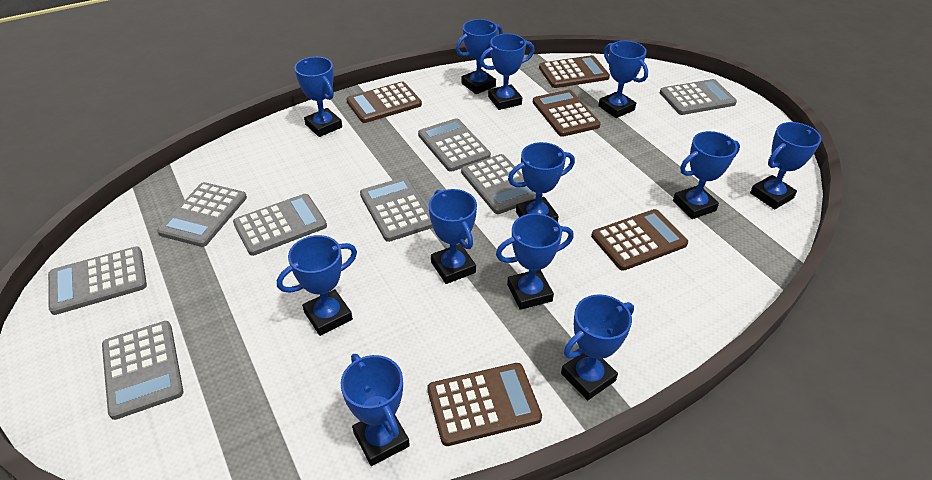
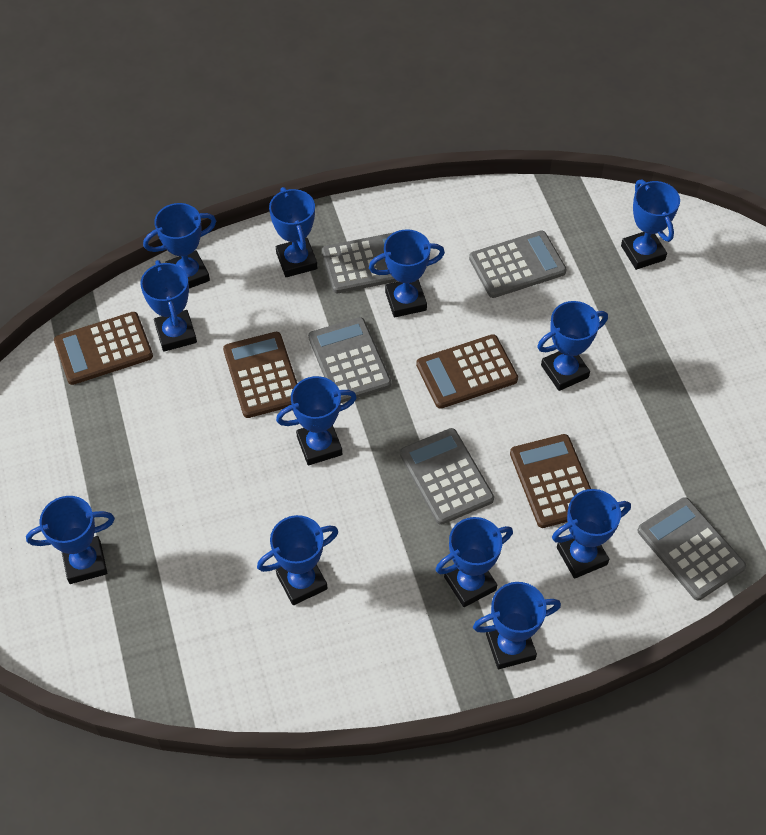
brown calculator: [346,82,422,123] [427,363,542,446] [533,90,601,137] [539,55,610,88] [591,209,688,271] = 5 -> [54,312,153,385] [223,332,297,418] [416,334,518,409] [510,434,591,528] = 4
grey calculator: [48,246,147,315] [102,321,183,420] [157,182,247,247] [233,194,327,256] [360,177,433,242] [418,118,491,172] [461,154,536,214] [660,79,737,115] = 8 -> [308,317,391,403] [322,232,398,293] [400,428,494,525] [469,230,567,298] [637,497,746,600] = 5

